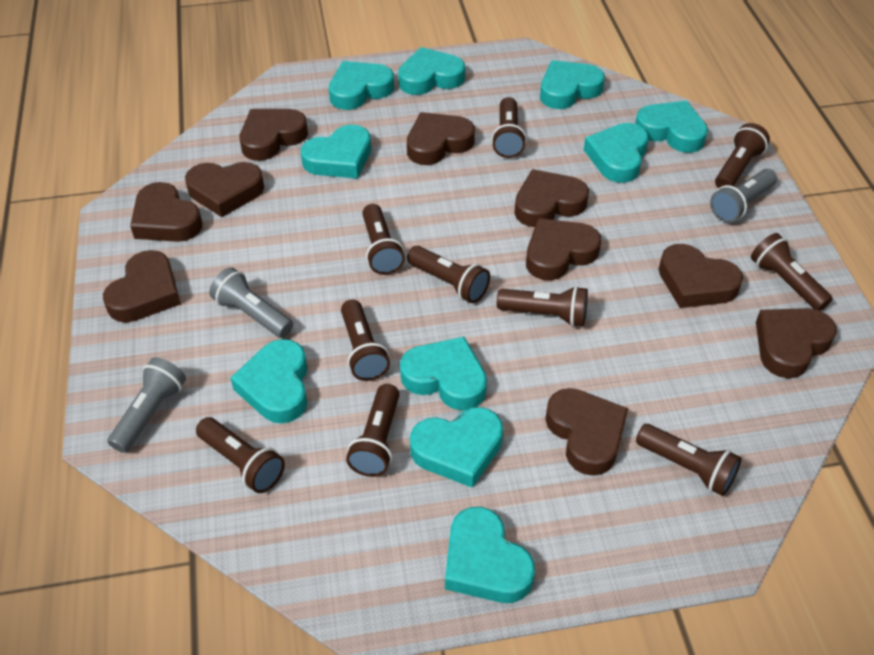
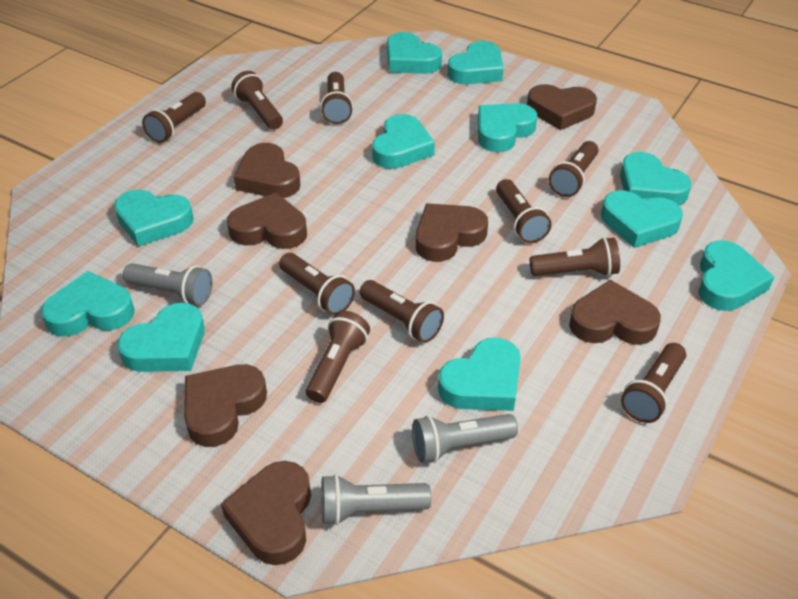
brown heart: [103,250,181,323] [130,182,202,242] [185,162,264,217] [240,109,308,161] [407,112,475,165] [514,169,589,227] [526,218,601,280] [545,388,628,476] [659,244,743,308] [756,308,837,378] = 10 -> [184,364,267,447] [221,461,311,565] [227,193,307,249] [234,143,300,198] [416,203,488,262] [527,84,597,130] [569,280,661,345] = 7
turquoise heart: [231,339,307,423] [301,125,371,179] [329,61,394,110] [398,47,465,95] [400,337,487,410] [410,407,503,488] [445,507,535,603] [540,60,605,109] [584,123,649,183] [635,101,708,153] = 10 -> [41,271,135,337] [114,190,194,247] [117,303,205,372] [372,114,435,169] [387,32,442,74] [438,338,521,411] [448,41,504,84] [478,103,537,152] [601,190,683,248] [620,152,692,205] [698,240,774,311] = 11

